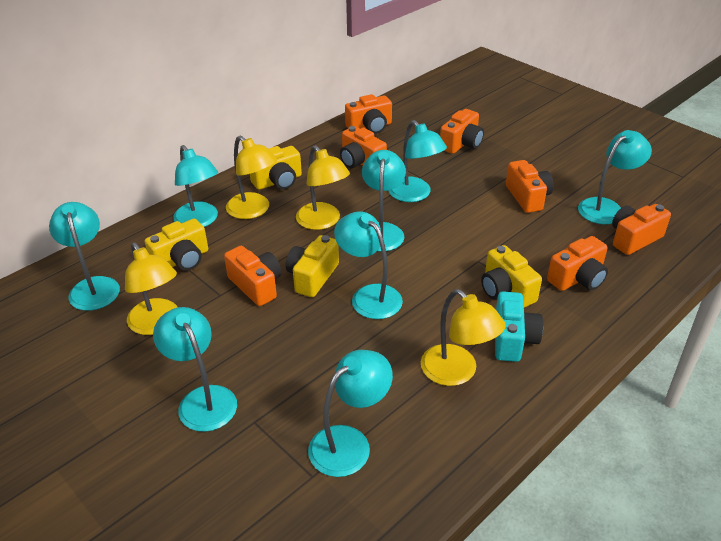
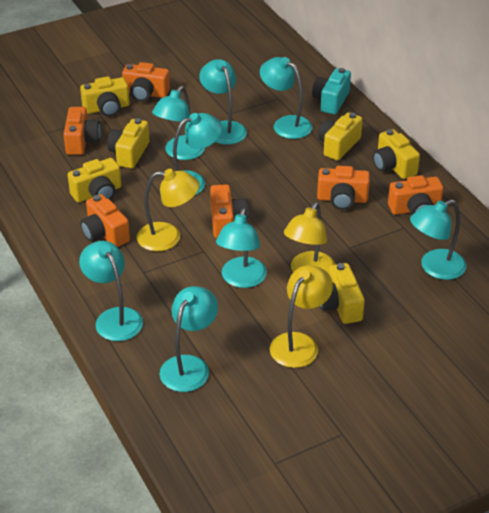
orange camera: [224,246,281,306] [340,126,387,168] [345,94,392,134] [440,109,484,154] [506,160,554,213] [547,236,608,291] [612,204,671,255] = 7 -> [63,107,101,155] [80,194,130,247] [122,62,170,102] [210,184,248,238] [317,166,370,210] [388,175,443,215] = 6
yellow camera: [145,219,208,271] [250,146,302,190] [286,235,339,297] [481,245,542,307] = 4 -> [68,158,121,202] [80,76,130,117] [107,118,150,168] [318,112,363,160] [319,263,365,324] [373,129,420,179] = 6
yellow lamp: [125,243,178,335] [226,136,277,219] [296,145,350,230] [421,289,506,386] = 4 -> [137,169,200,251] [270,265,333,368] [284,202,336,273] = 3

